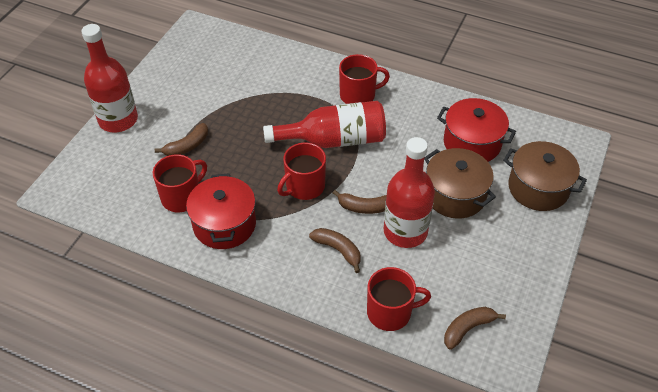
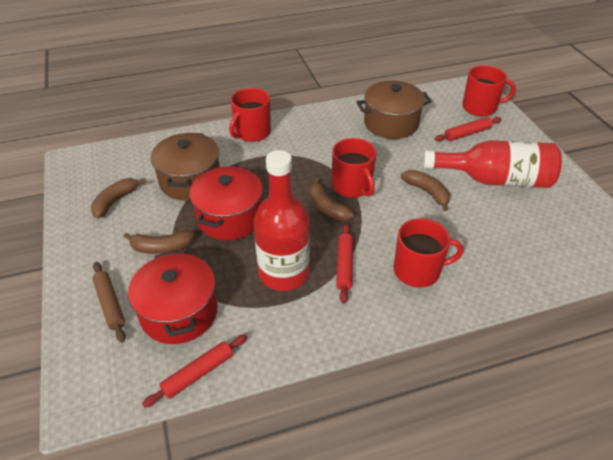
brown rolling pin: none = 0 -> [92,262,126,342] = 1
red bottle: [81,24,138,132] [263,101,386,148] [384,137,435,248] = 3 -> [254,150,310,291] [423,140,562,188] = 2
red rolling pin: none = 0 -> [142,334,247,408] [336,224,353,304] [435,117,501,142] = 3

